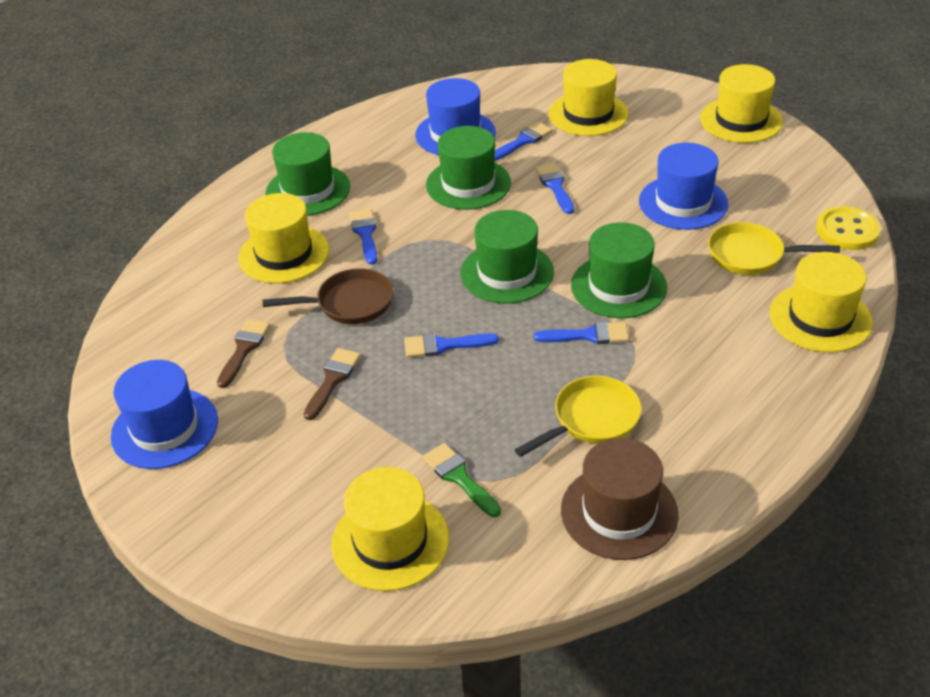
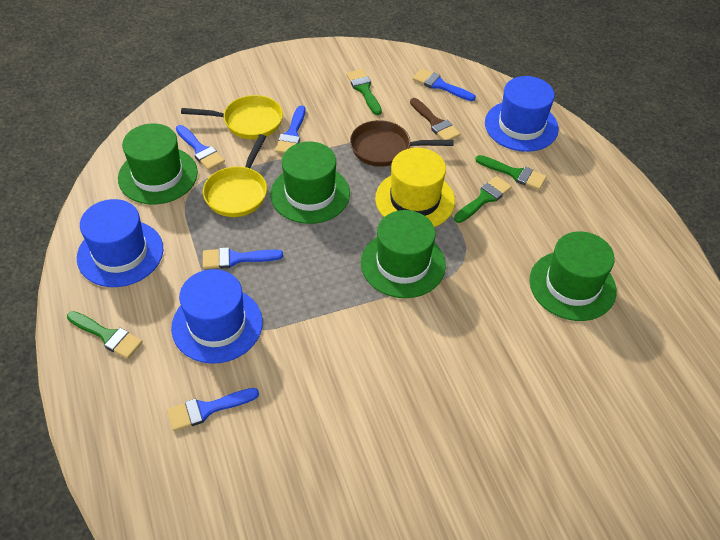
brown brush: [217,319,270,388] [304,348,361,420] = 2 -> [410,98,460,140] = 1
brown hat: [561,438,678,560] = 1 -> none = 0
green brush: [423,443,501,517] = 1 -> [67,311,143,359] [346,69,382,115] [454,176,512,223] [475,155,547,190] = 4
yellow button: [816,206,881,250] = 1 -> none = 0
yellow hat: [239,193,329,283] [331,467,449,591] [549,59,629,136] [700,64,783,143] [770,252,873,353] = 5 -> [375,148,455,227] = 1

